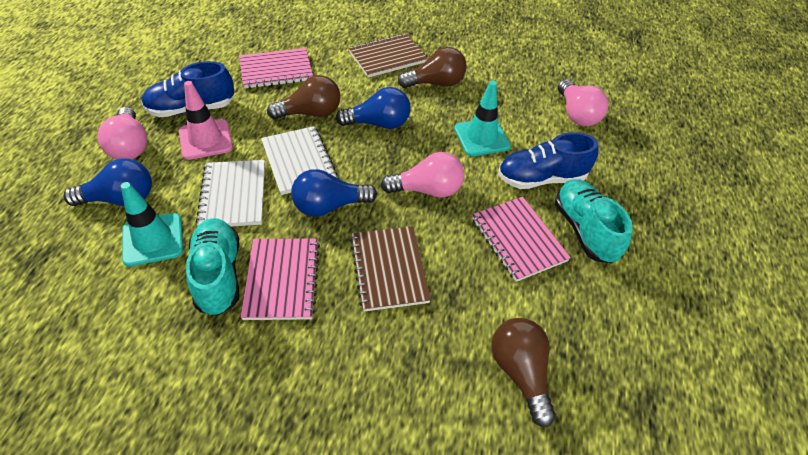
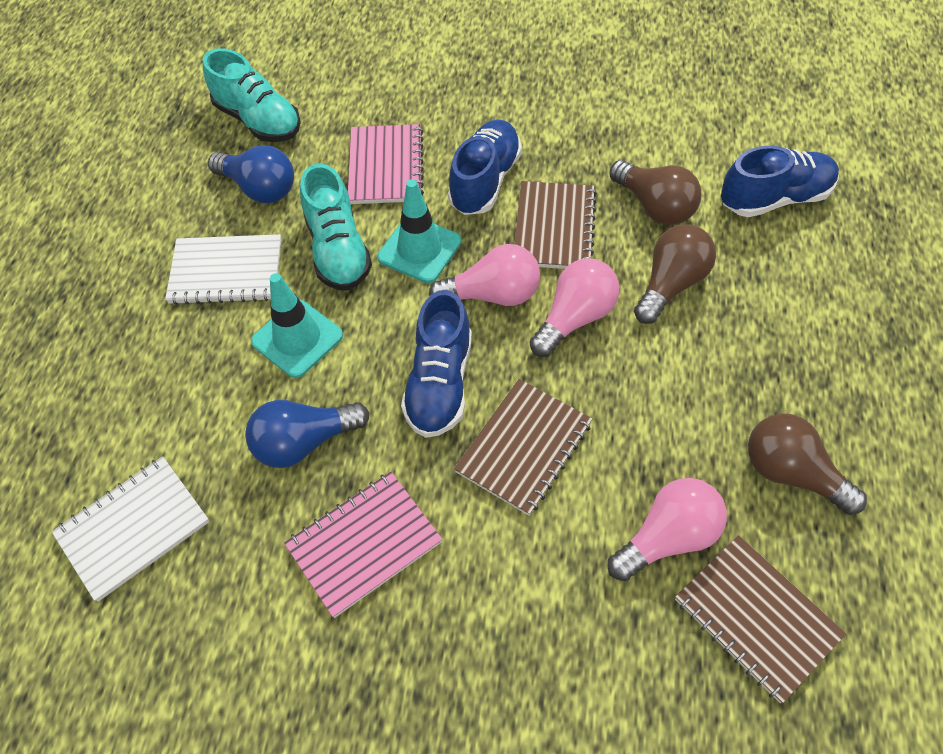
blue light bulb: [64,158,152,206] [291,169,377,217] [336,87,411,129] = 3 -> [208,145,294,203] [245,400,369,468] = 2
blue shoe: [142,61,234,117] [498,132,599,189] = 2 -> [401,290,472,438] [448,120,522,215] [721,146,839,217] = 3
brown notebook: [349,33,428,78] [350,226,431,312] = 2 -> [454,379,592,516] [514,181,597,269] [675,535,846,703] = 3
pink notebook: [239,48,313,88] [240,239,320,320] [472,197,571,282] = 3 -> [284,472,443,618] [348,124,424,204] = 2
pink traffic cone: [179,81,233,160] = 1 -> none = 0

